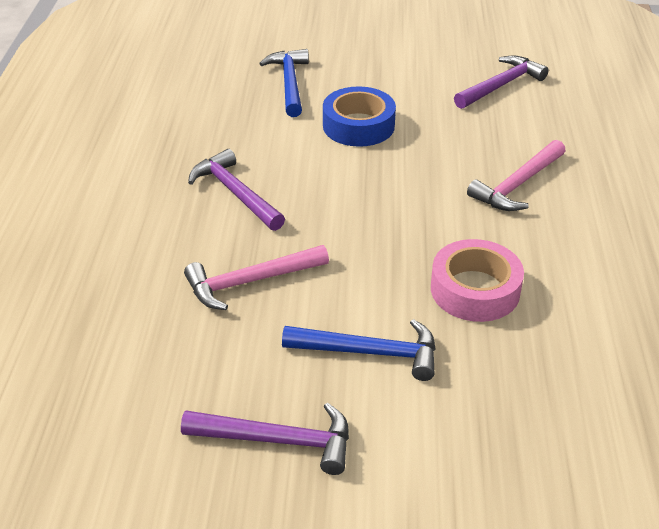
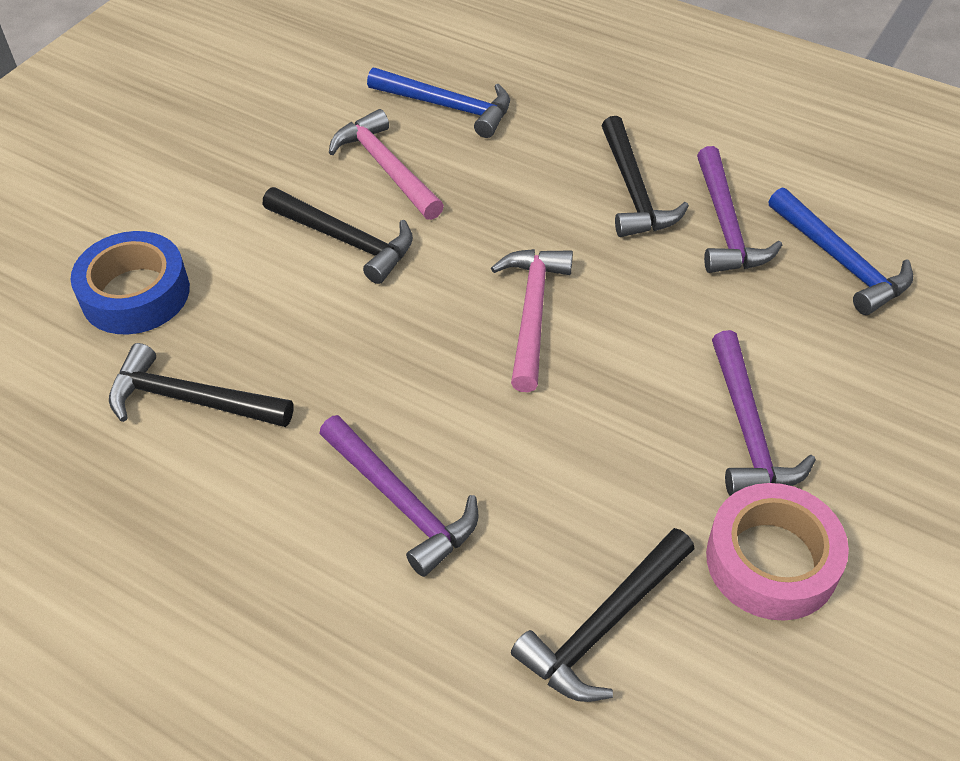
black hammer: none = 0 -> [109,343,294,427] [263,187,413,284] [511,528,695,702] [602,116,689,237] = 4

